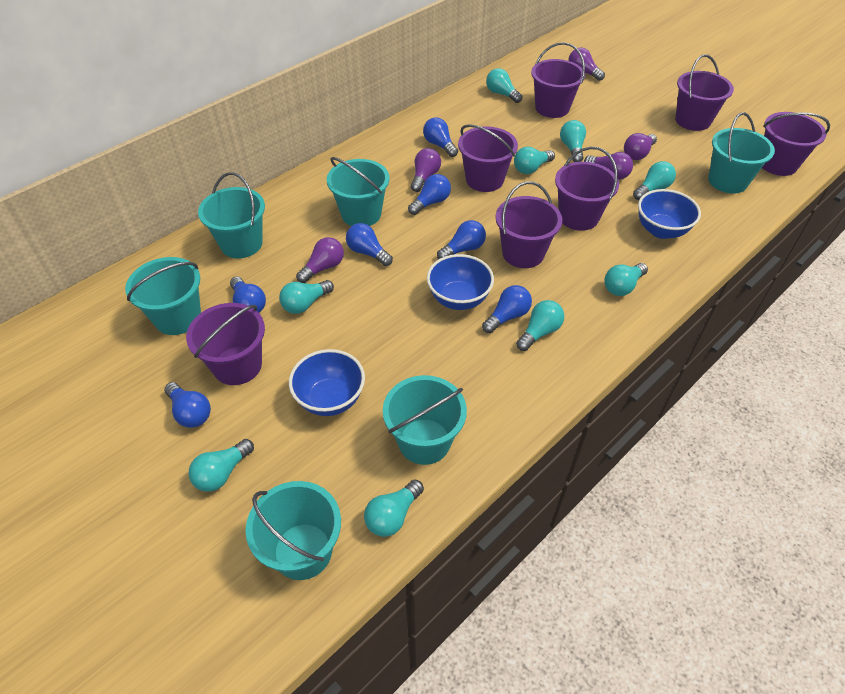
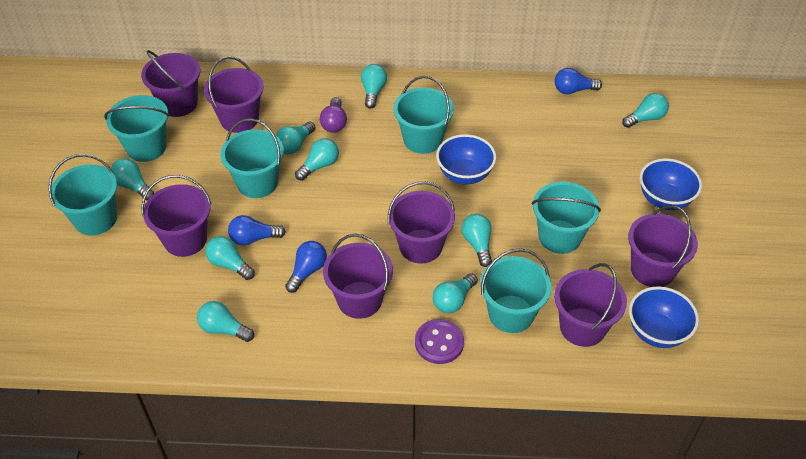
blue light bulb: [164,382,211,428] [230,276,266,313] [346,223,393,266] [408,174,451,215] [423,117,458,157] [437,220,486,259] [482,285,532,333] = 7 -> [228,215,286,245] [285,241,327,293] [555,68,602,94] = 3
purple button: none = 0 -> [415,319,464,364] = 1
purple light bulb: [296,237,344,283] [411,148,441,192] [568,48,605,81] [584,152,633,180] [624,133,657,160] = 5 -> [320,97,347,133] = 1

